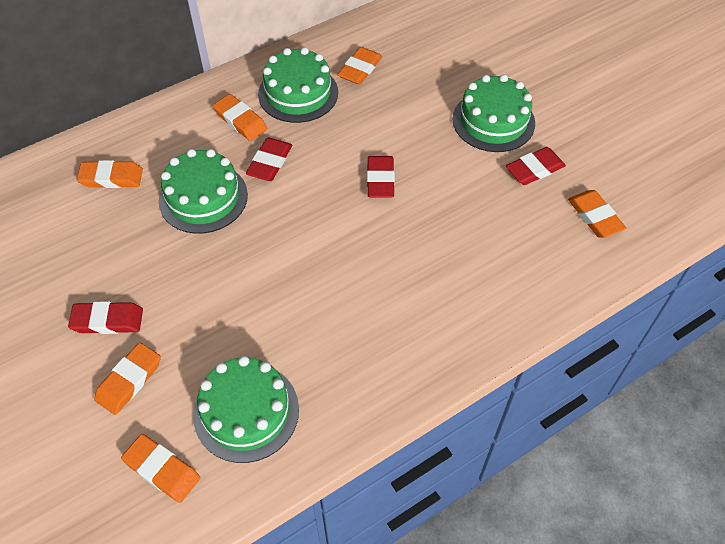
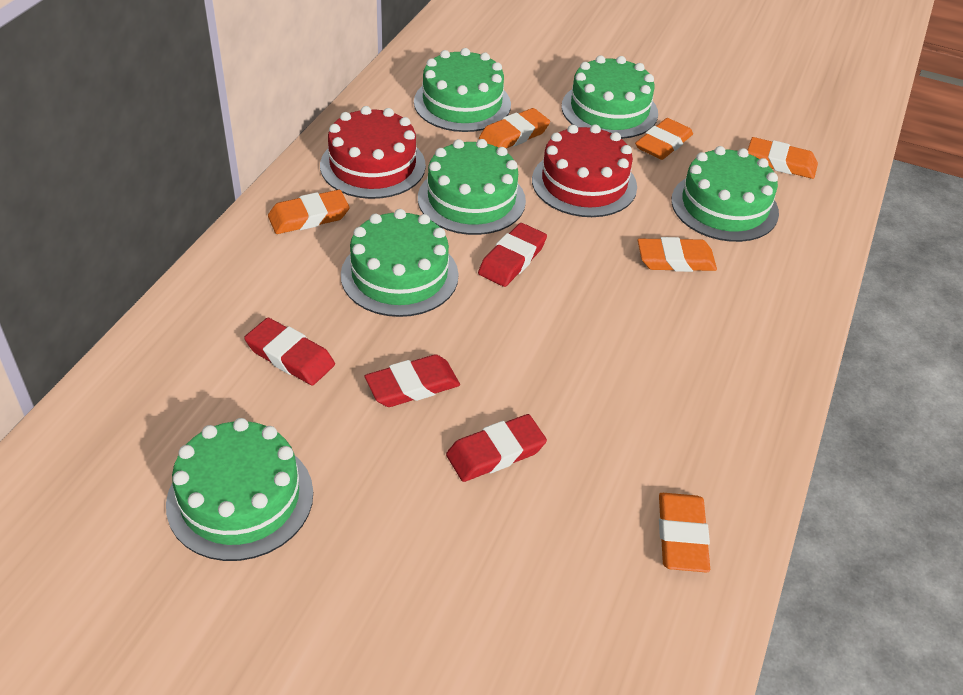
green cake: [159,149,248,234] [193,356,299,463] [258,47,338,123] [453,74,535,152] = 4 -> [166,418,313,561] [341,209,459,317] [414,48,511,132] [418,139,526,235] [561,55,658,139] [671,146,779,242] = 6
red cake: none = 0 -> [320,106,426,199] [532,124,637,217] = 2

